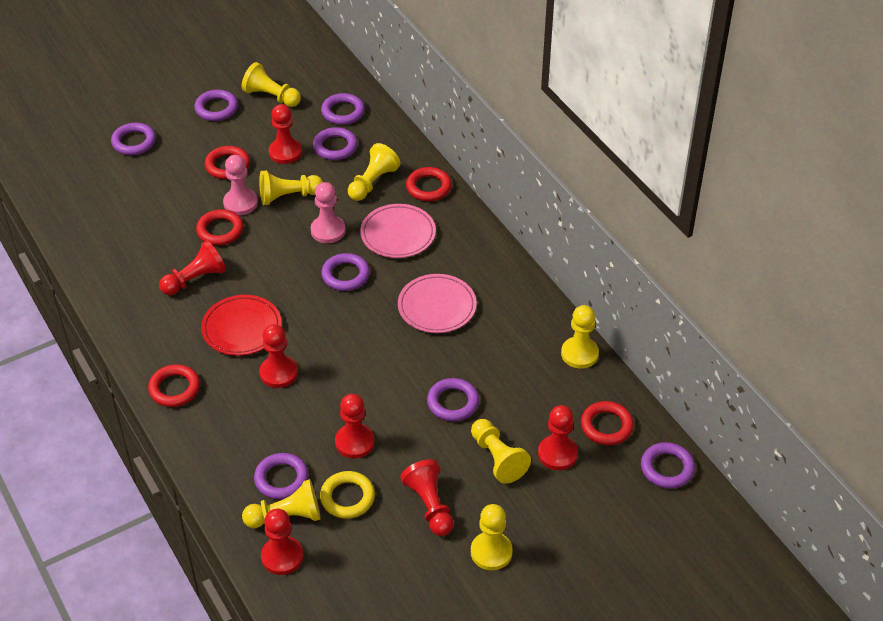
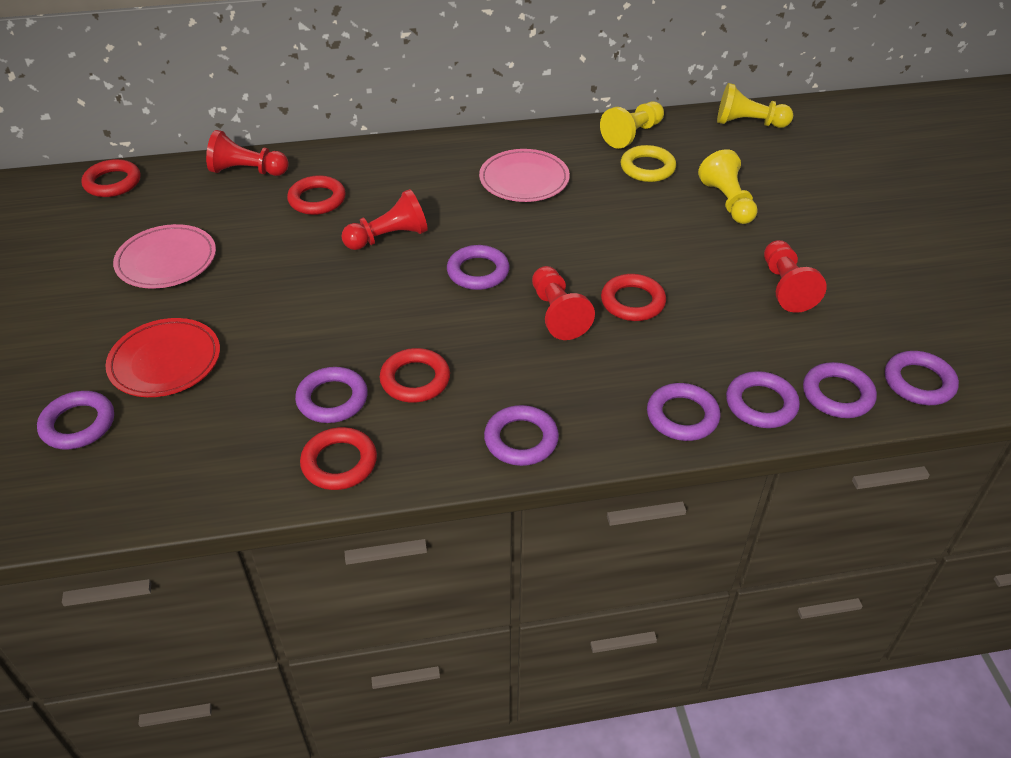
pink pawn: [223,155,258,215] [311,182,346,243] = 2 -> none = 0
red pawn: [159,240,226,295] [259,324,298,388] [261,509,303,575] [269,104,302,164] [335,394,375,458] [400,459,454,536] [538,405,578,470] = 7 -> [206,130,289,176] [341,189,428,250] [532,266,595,340] [764,240,827,313] = 4
yellow pawn: [242,62,301,107] [242,479,321,528] [259,171,323,205] [348,143,400,201] [471,419,531,484] [471,504,513,570] [561,305,599,369] = 7 -> [600,102,664,149] [698,149,758,224] [717,83,793,128] = 3

